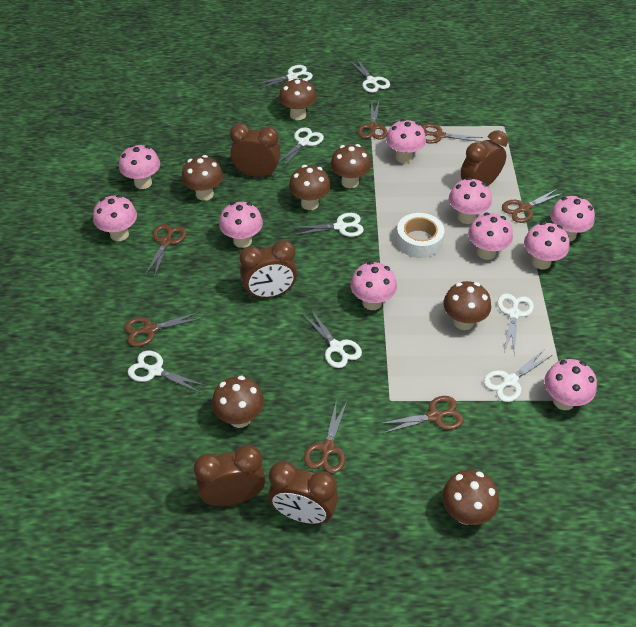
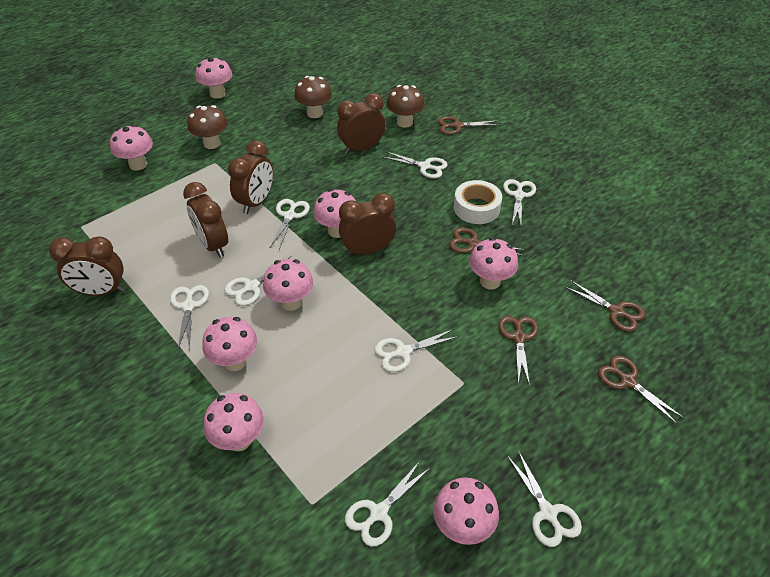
brown mushroom: [182,155,223,201] [212,376,264,428] [279,78,317,120] [289,165,331,210] [330,144,371,188] [442,470,499,525] [443,281,491,330] = 7 -> [187,105,228,149] [294,76,332,118] [386,85,425,128] = 3
brown scissors: [124,312,203,347] [145,224,186,277] [304,399,347,474] [358,101,388,140] [379,396,464,434] [422,123,483,143] [502,188,563,223] = 7 -> [438,116,501,135] [449,227,525,256] [498,316,538,386] [565,280,646,332] [598,355,685,425] = 5
pink mushroom: [93,195,137,241] [119,145,160,189] [219,202,263,248] [350,261,397,310] [386,119,426,163] [449,177,492,224] [468,213,513,260] [524,222,570,269] [544,359,597,410] [550,196,595,241] = 10 -> [110,125,153,171] [196,57,232,99] [202,317,257,371] [204,393,264,451] [263,259,313,311] [313,189,356,238] [433,477,499,545] [469,237,518,289] = 8

